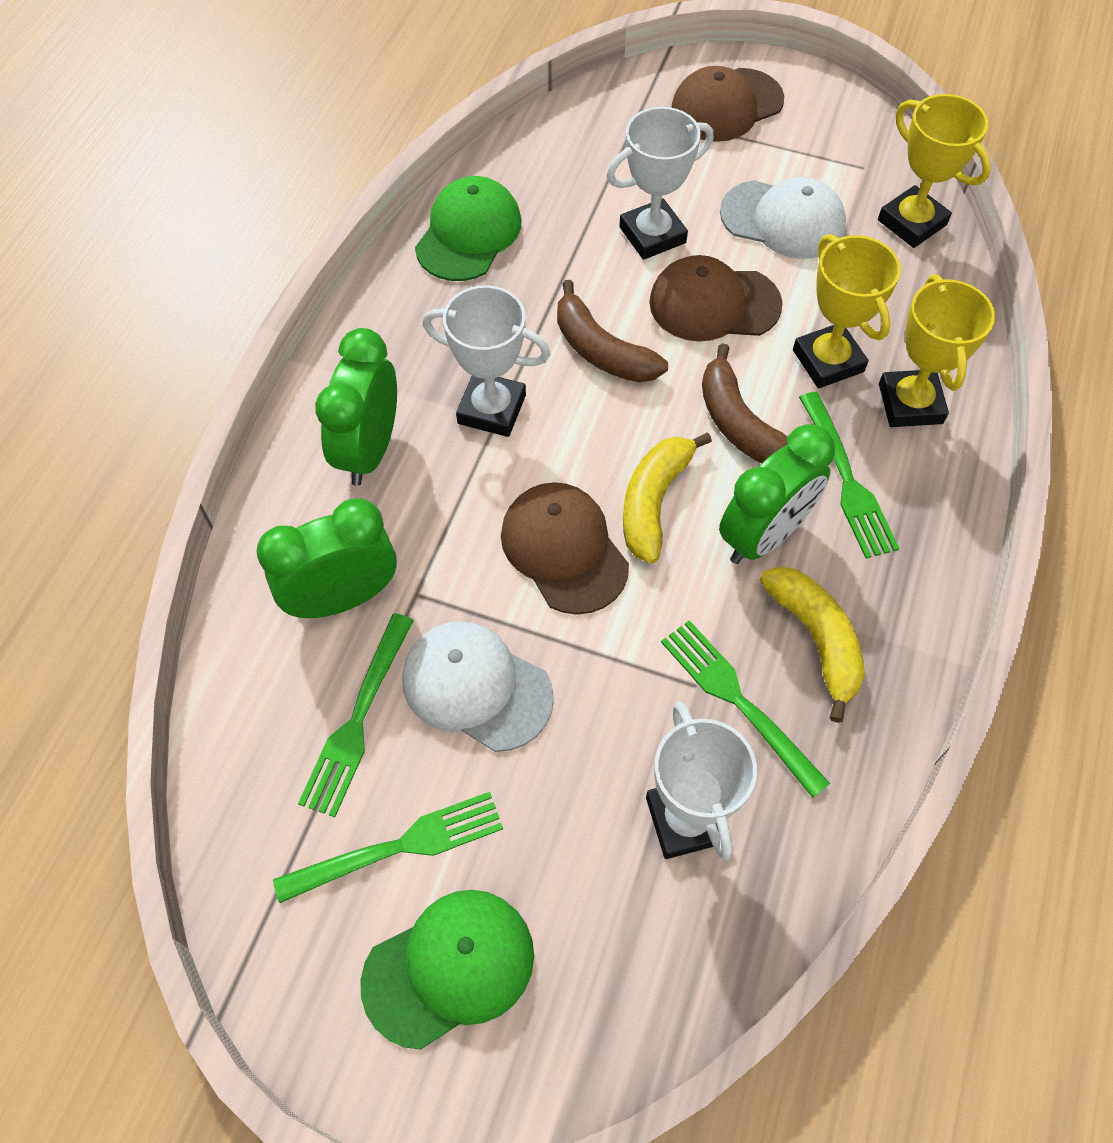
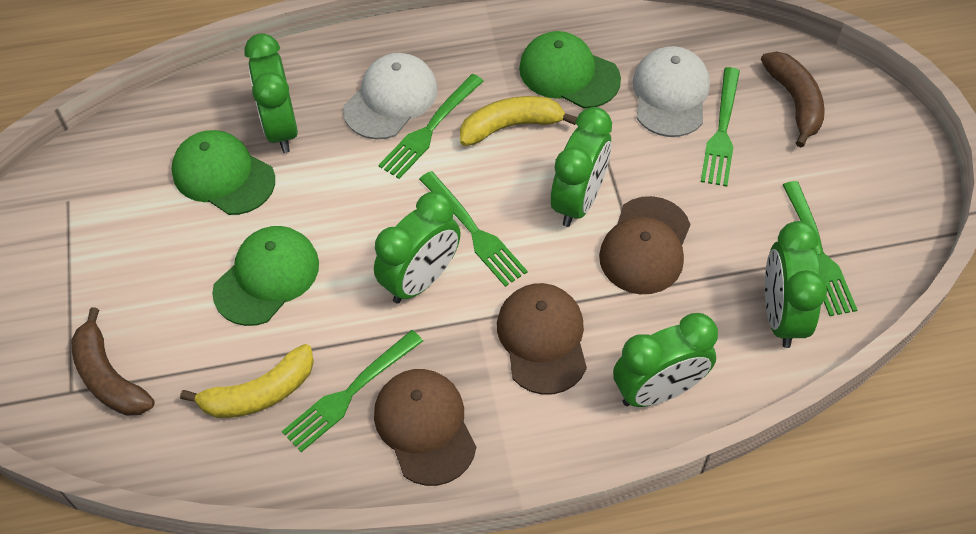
green cap: [360,890,534,1050] [415,176,522,281] = 2 -> [172,130,275,215] [212,226,319,326] [519,31,621,109] = 3
green clock: [257,498,397,618] [315,328,397,486] [719,424,835,564] = 3 -> [244,33,298,153] [374,191,461,304] [551,107,612,227] [613,313,718,407] [765,221,827,348] = 5
green fork: [273,792,503,903] [298,613,414,817] [661,620,830,798] [799,392,900,559] = 4 -> [282,330,423,452] [378,74,483,179] [419,171,528,287] [701,67,740,187] [783,181,857,316] = 5
white trophy: [423,285,550,437] [607,107,714,260] [646,702,757,860] = 3 -> none = 0
yellow trophy: [793,234,901,388] [878,94,991,248] [879,274,995,427] = 3 -> none = 0

